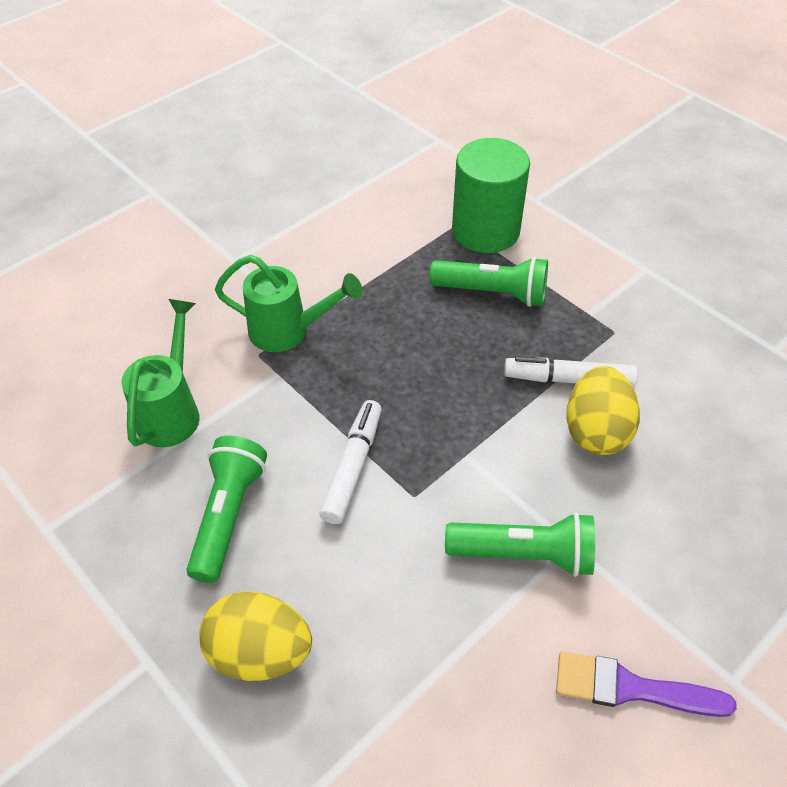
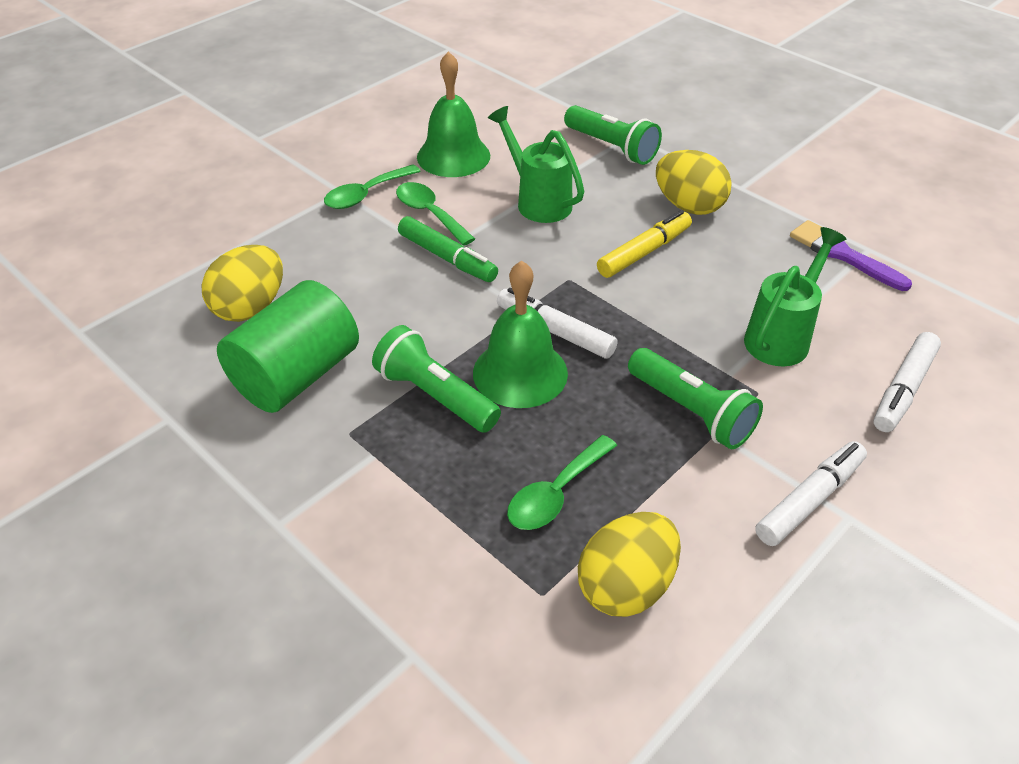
green bell: none = 0 -> [417,51,490,177] [473,260,568,408] = 2
green marker: none = 0 -> [398,216,498,282] = 1
green spoon: none = 0 -> [324,164,421,209] [396,182,475,246] [507,435,617,530] = 3
white marker: [319,400,382,524] [504,357,638,387] = 2 -> [497,288,618,359] [755,441,867,546] [873,332,941,432] = 3
yellow egg: [199,591,312,681] [566,366,640,455] = 2 -> [201,245,283,322] [578,512,681,617] [656,150,732,215] = 3
yellow marker: none = 0 -> [597,210,692,278] = 1

